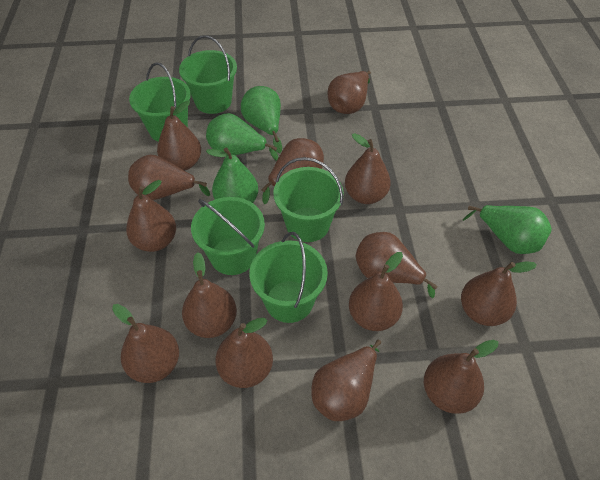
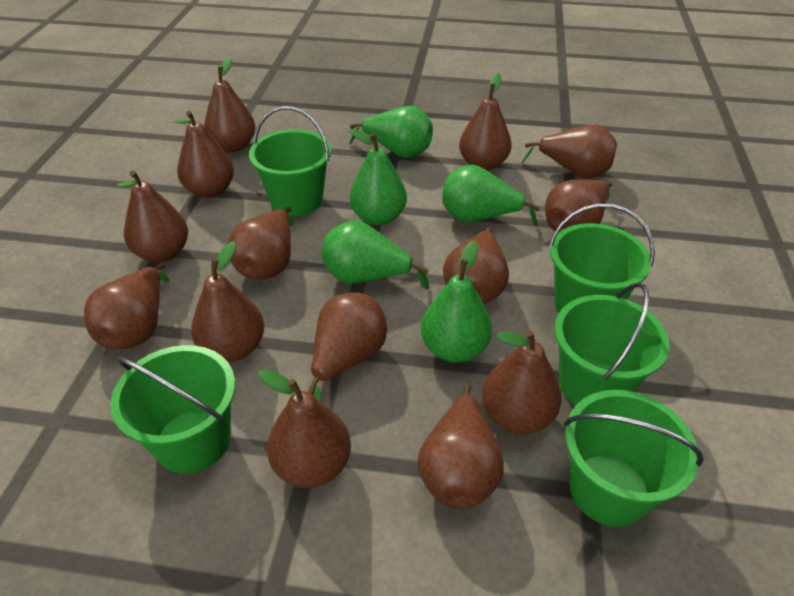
green pear: [206,113,279,161] [206,147,258,203] [241,86,282,153] [463,205,552,254] = 4 -> [322,220,429,290] [349,129,407,226] [350,105,433,158] [421,241,492,363] [442,164,540,226] = 5

